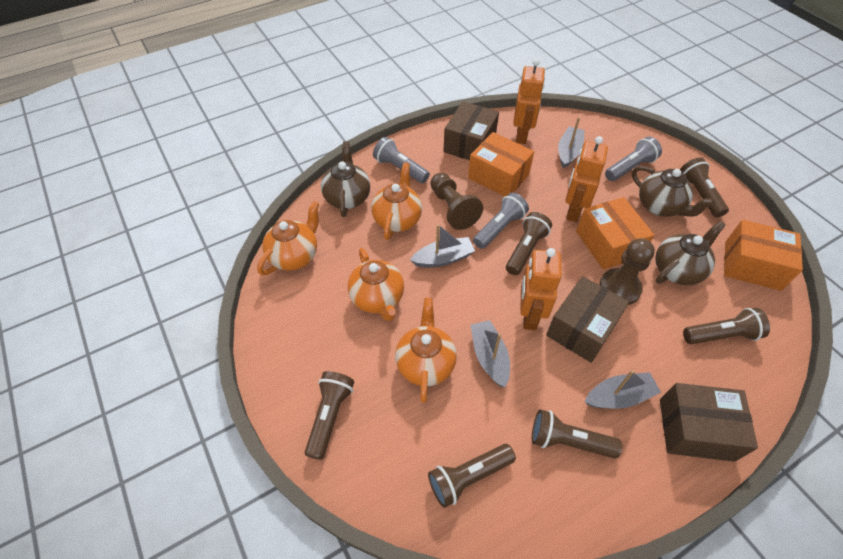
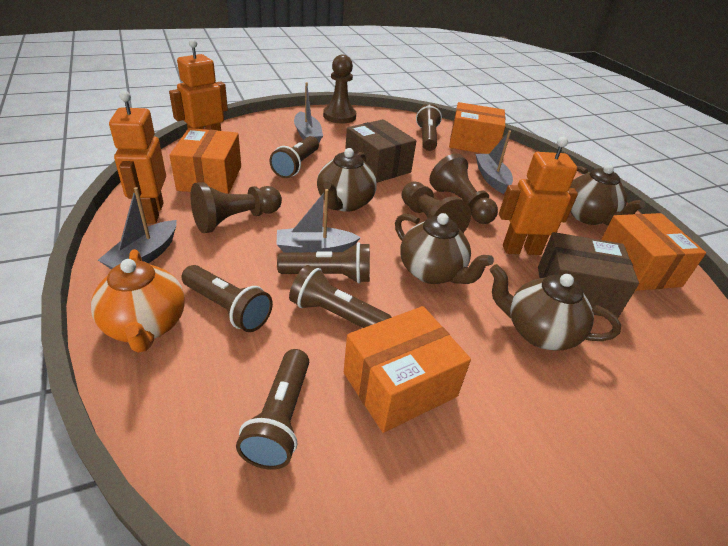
brown box: [443,101,499,160] [546,276,629,363] [660,383,758,462] = 3 -> [345,119,416,183] [538,232,639,318] = 2
brown pawn: [430,173,483,230] [599,238,655,305] = 2 -> [190,182,282,233] [323,55,356,124] [402,181,471,233] [429,153,498,224] = 4
brown teapot: [321,142,370,217] [632,166,715,217] [655,221,725,285] = 3 -> [317,148,377,212] [395,213,494,284] [490,264,621,351] [570,165,645,225] = 4
grey flashlight: [373,137,430,183] [473,193,529,249] [605,137,662,181] = 3 -> none = 0
orange box: [468,132,534,197] [576,197,654,270] [724,220,803,291] = 3 -> [169,128,241,194] [344,306,471,433] [449,102,505,154] [601,213,706,291] = 4
orange teapot: [257,201,319,275] [348,248,404,321] [371,162,422,240] [395,298,457,403] = 4 -> [91,249,185,353] = 1

